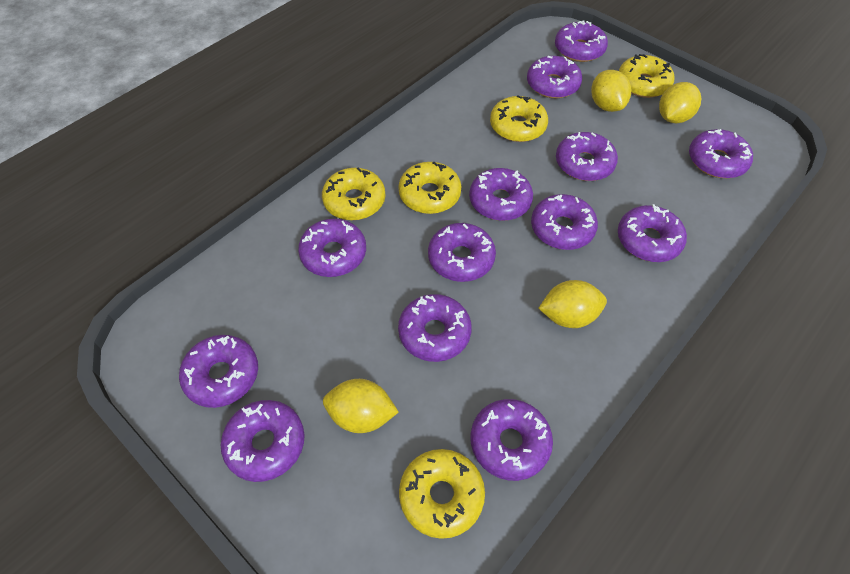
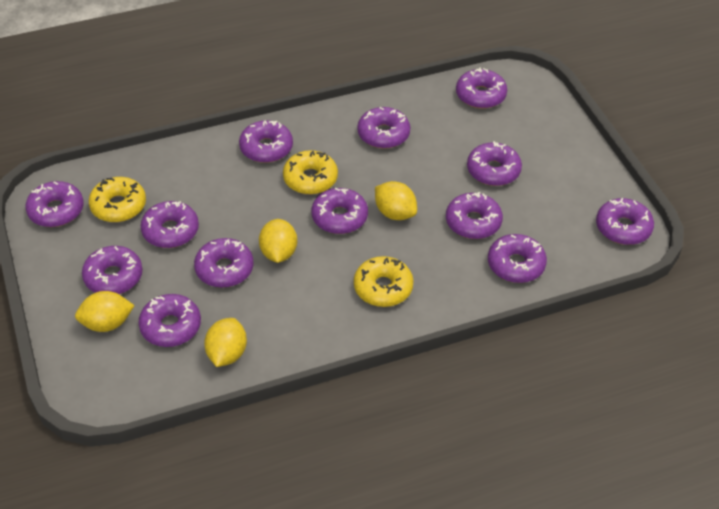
yellow donut: [322,168,385,220] [398,162,462,214] [399,449,485,539] [490,95,548,142] [619,54,675,98] = 5 -> [89,177,146,222] [283,150,338,194] [354,256,414,307] = 3

